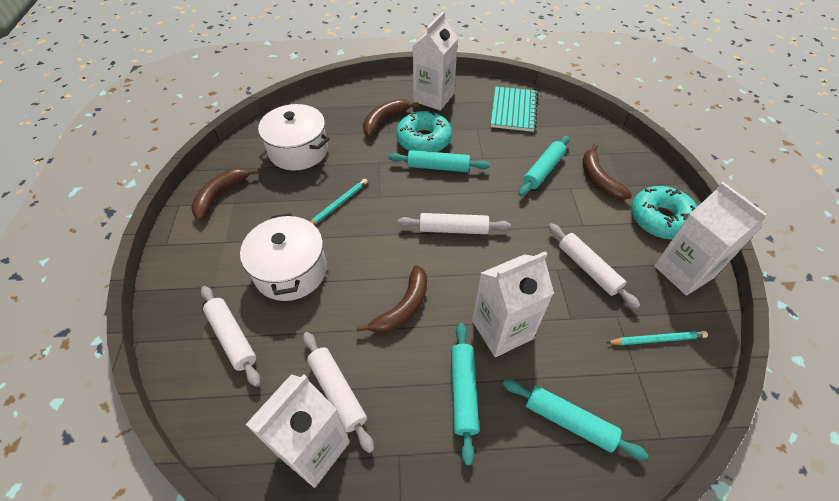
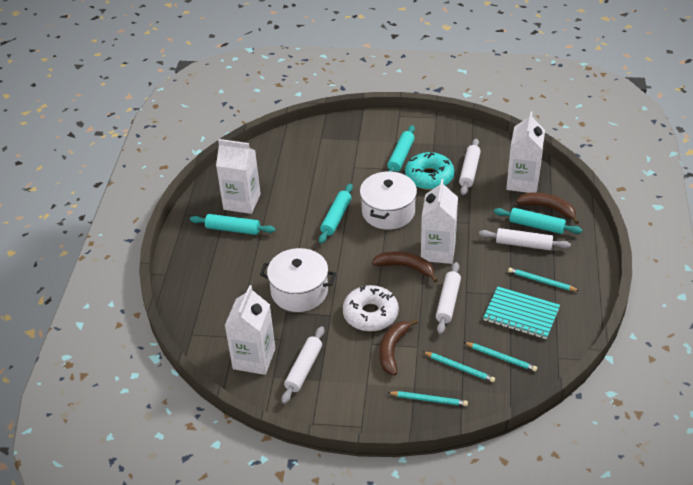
brown banana: [191,168,258,221] [356,265,427,334] [363,99,419,137] [583,144,632,200] = 4 -> [372,251,438,282] [379,319,419,375] [516,192,579,224] = 3
turquoise donut: [396,110,452,152] [631,186,698,240] = 2 -> [405,152,454,190] = 1
turquoise pencil: [310,179,368,225] [606,331,708,345] = 2 -> [387,391,468,406] [422,351,495,382] [464,342,537,372] [508,268,579,291] = 4
white donut: none = 0 -> [343,285,399,332] = 1

